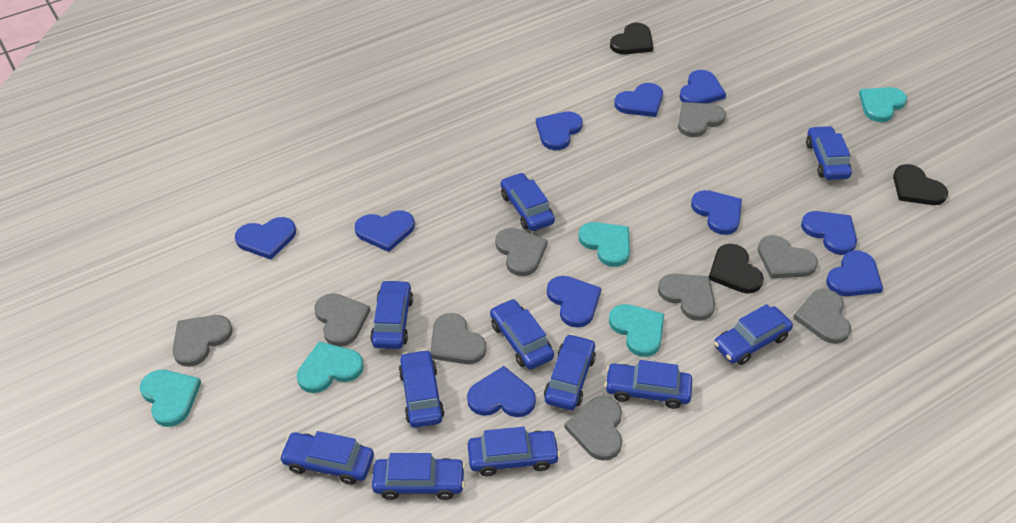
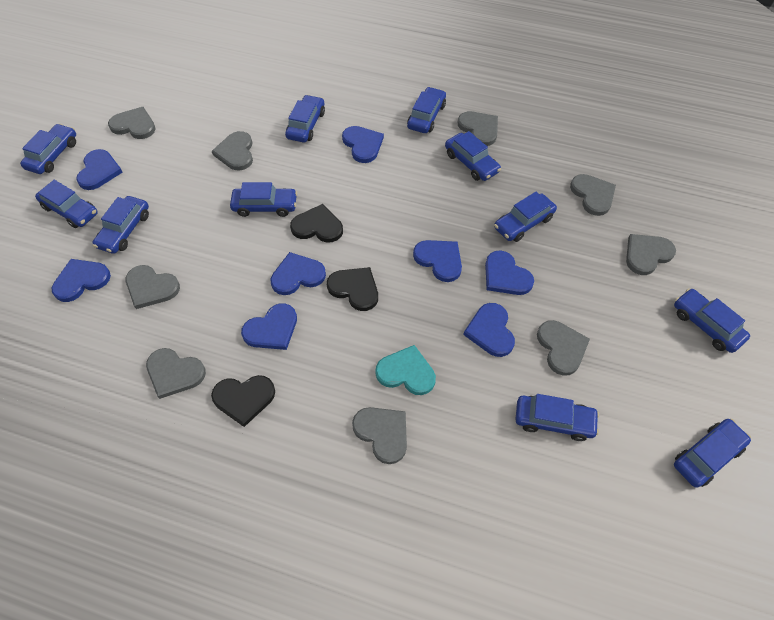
blue heart: [235,217,296,260] [355,210,415,252] [467,366,536,417] [536,111,583,150] [547,276,601,328] [614,83,663,117] [680,70,726,103] [691,190,742,235] [801,211,857,255] [826,250,883,296] = 10 -> [52,259,111,302] [76,149,123,190] [241,303,297,350] [270,252,326,295] [342,126,384,163] [413,240,462,282] [463,303,515,357] [485,250,534,295] = 8
turquoise heart: [140,370,201,427] [297,341,364,393] [578,222,630,267] [609,304,664,357] [859,87,907,122] = 5 -> [375,345,436,395] = 1

